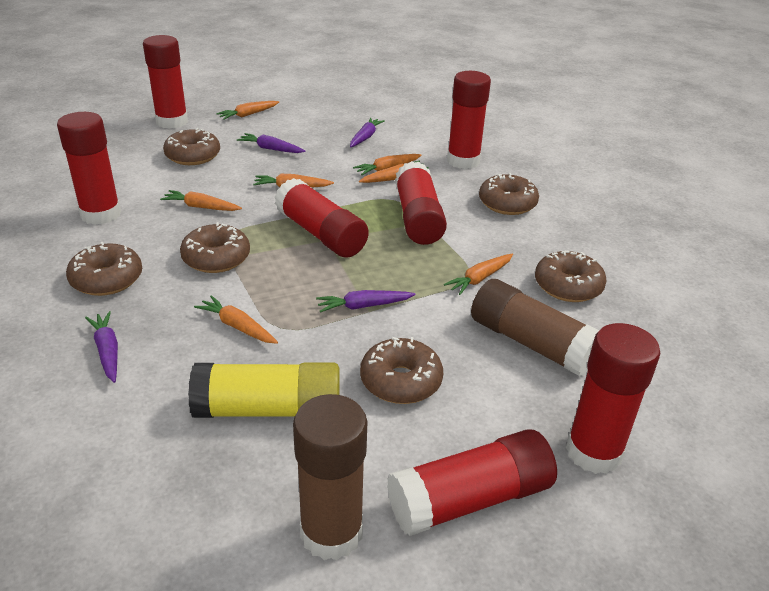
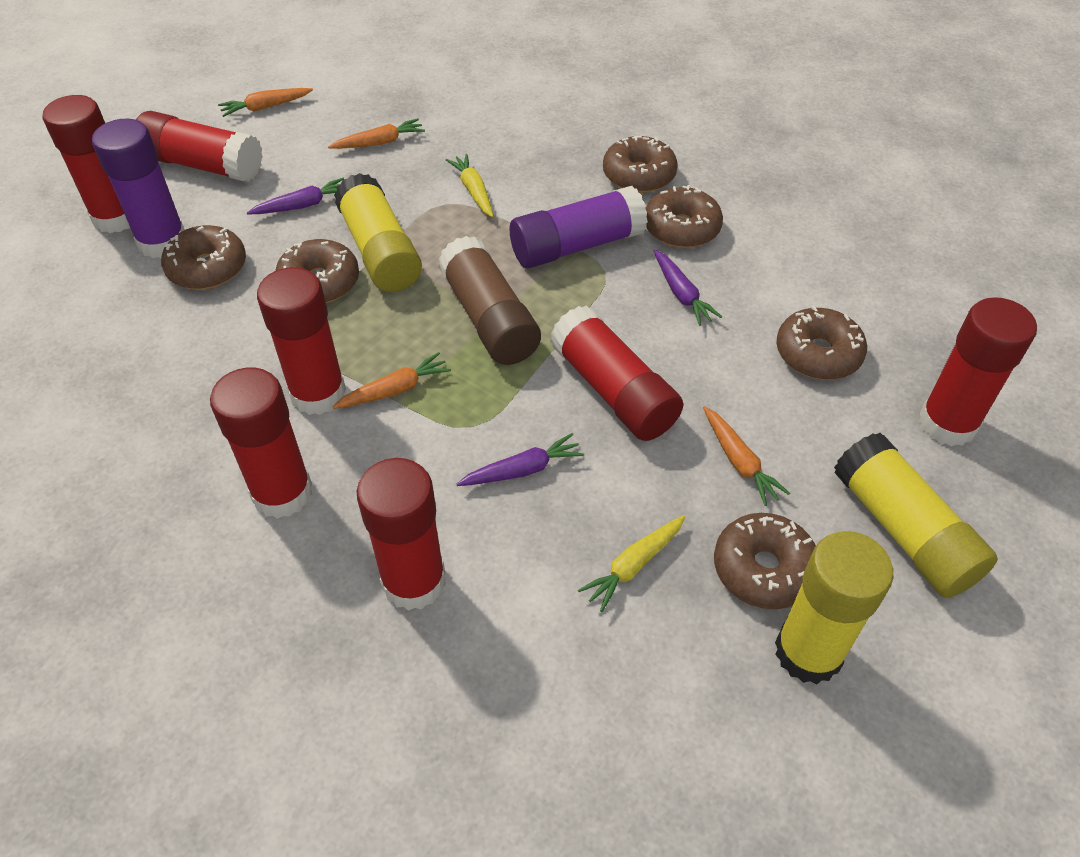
brown glue stick: [293,394,367,560] [471,279,599,377] = 2 -> [438,236,541,365] = 1
orange carrot: [160,190,242,211] [194,295,278,344] [216,101,279,120] [253,174,334,188] [353,154,421,175] [359,161,429,183] [444,254,513,295] = 7 -> [218,88,313,117] [328,118,425,149] [332,352,451,409] [703,406,790,506] = 4
purple carrot: [85,311,118,383] [237,133,305,153] [316,290,416,313] [350,118,385,147] = 4 -> [247,178,344,215] [457,433,584,486] [653,249,722,326] = 3
purple glue stick: none = 0 -> [92,119,185,258] [510,186,648,269] = 2
yellow carrot: none = 0 -> [446,154,493,217] [578,515,685,612] = 2
yellow glue stick: [188,362,340,418] = 1 -> [334,173,422,292] [775,531,893,684] [834,433,998,598] = 3

